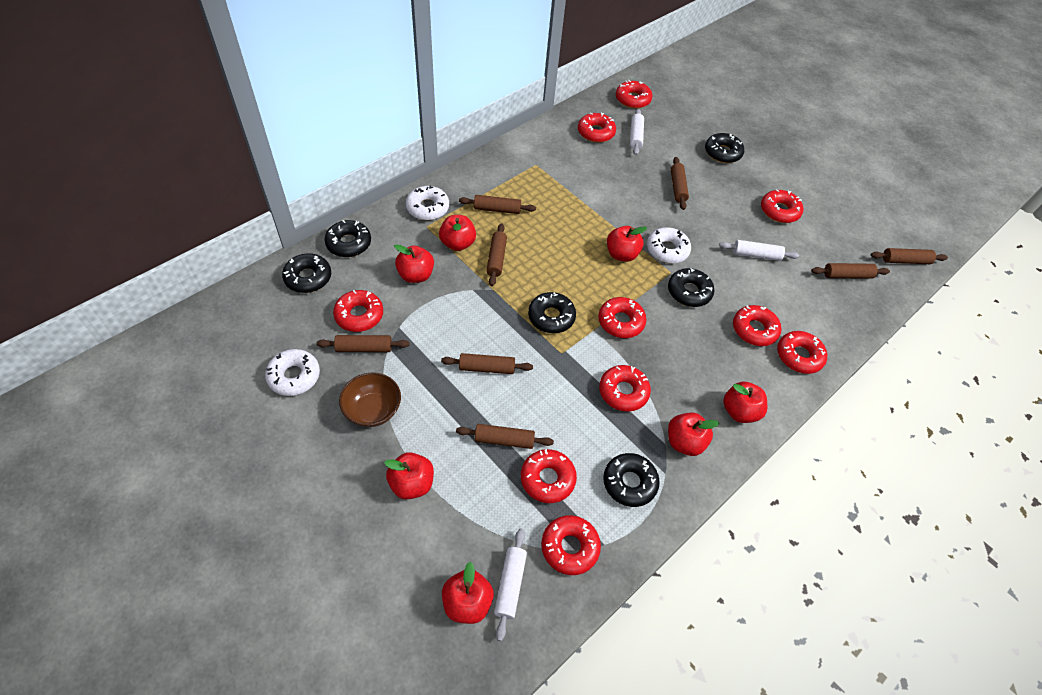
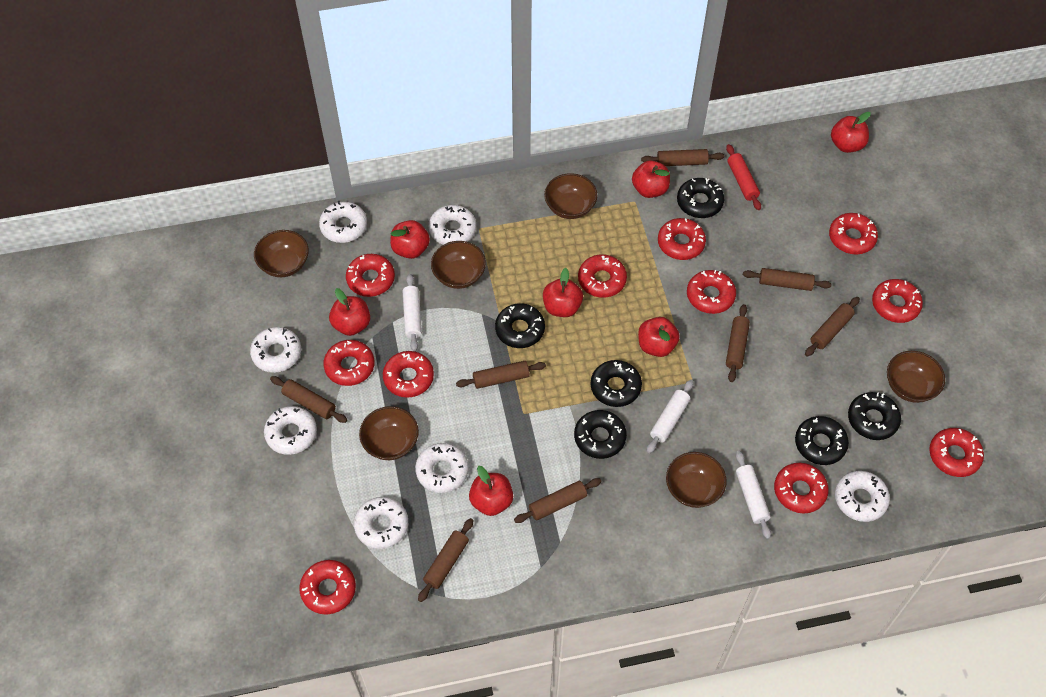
brown bowl: [339,372,401,427] = 1 -> [254,230,309,277] [359,406,419,460] [431,241,486,289] [544,173,597,219] [666,452,727,508] [887,351,945,403] = 6
red donut: [333,290,383,332] [521,449,577,503] [541,515,601,575] [578,113,616,143] [598,297,646,338] [599,365,651,412] [616,80,653,109] [733,305,781,346] [761,189,803,223] [777,331,827,374] = 10 -> [299,560,356,615] [323,340,375,386] [346,254,395,297] [383,351,434,398] [578,254,627,298] [658,218,706,260] [687,270,736,314] [774,463,829,513] [829,213,878,255] [872,279,923,323] [929,428,984,477] = 11
red rolling pin: none = 0 -> [726,144,761,210] = 1
white donut: [265,349,320,396] [406,186,449,220] [647,227,691,263] = 3 -> [250,327,301,373] [264,406,317,455] [319,201,367,243] [354,497,408,549] [415,443,469,493] [429,205,476,245] [835,471,890,522] = 7

